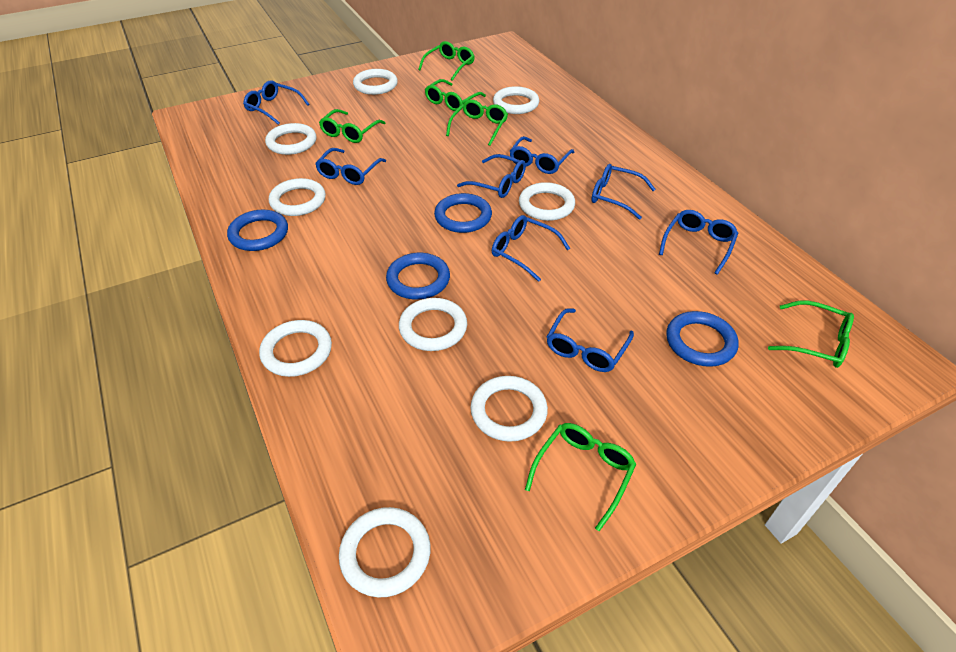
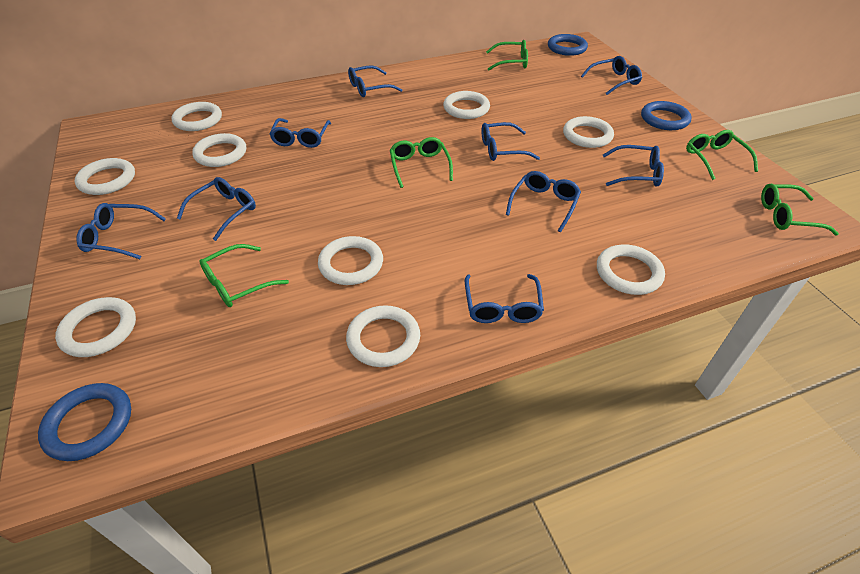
blue glasses: [243,81,310,125] [315,148,386,185] [457,154,526,198] [492,215,570,282] [510,136,574,174] [547,308,634,372] [591,164,656,220] [659,210,738,275] = 8 -> [76,203,166,259] [177,177,256,241] [270,118,331,148] [348,65,402,97] [465,274,544,323] [481,122,540,161] [506,171,581,232] [581,56,642,95] [603,145,664,187] = 9
blue ring: [227,210,288,251] [386,253,450,299] [434,193,492,233] [666,311,739,367] = 4 -> [38,383,131,461] [548,34,588,56] [641,101,692,130] = 3
green glasses: [319,109,385,143] [418,41,475,81] [425,79,486,111] [446,99,508,146] [525,423,636,531] [768,301,854,368] = 6 -> [199,244,289,307] [390,137,453,188] [486,40,528,70] [686,130,758,180] [761,183,839,236] = 5

